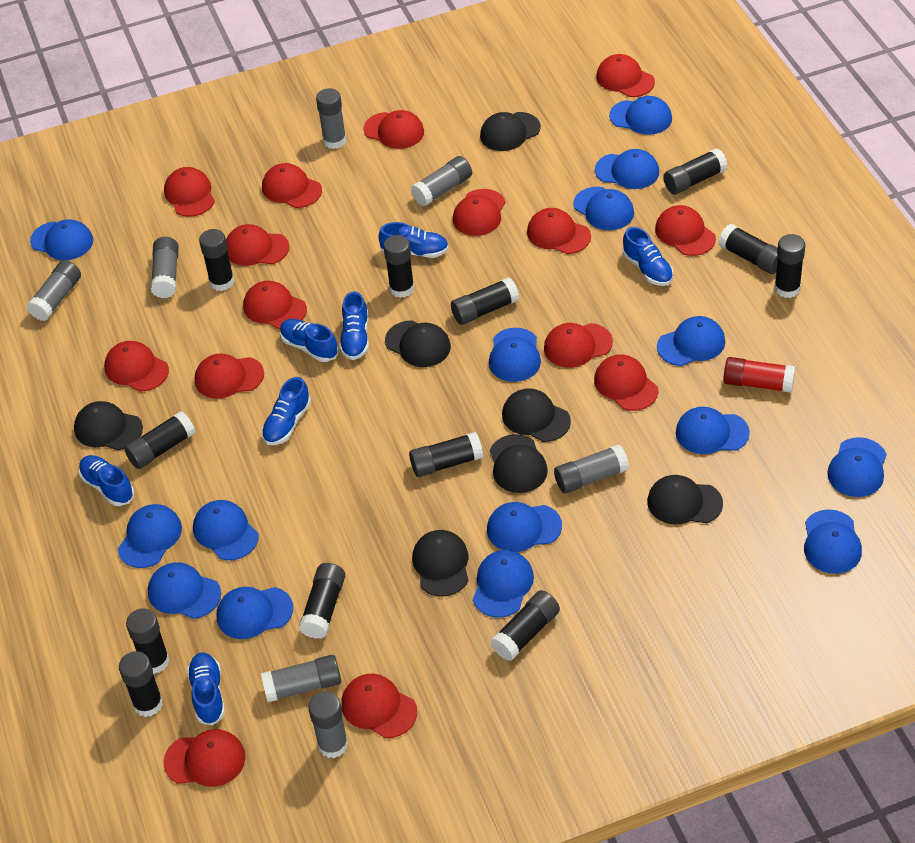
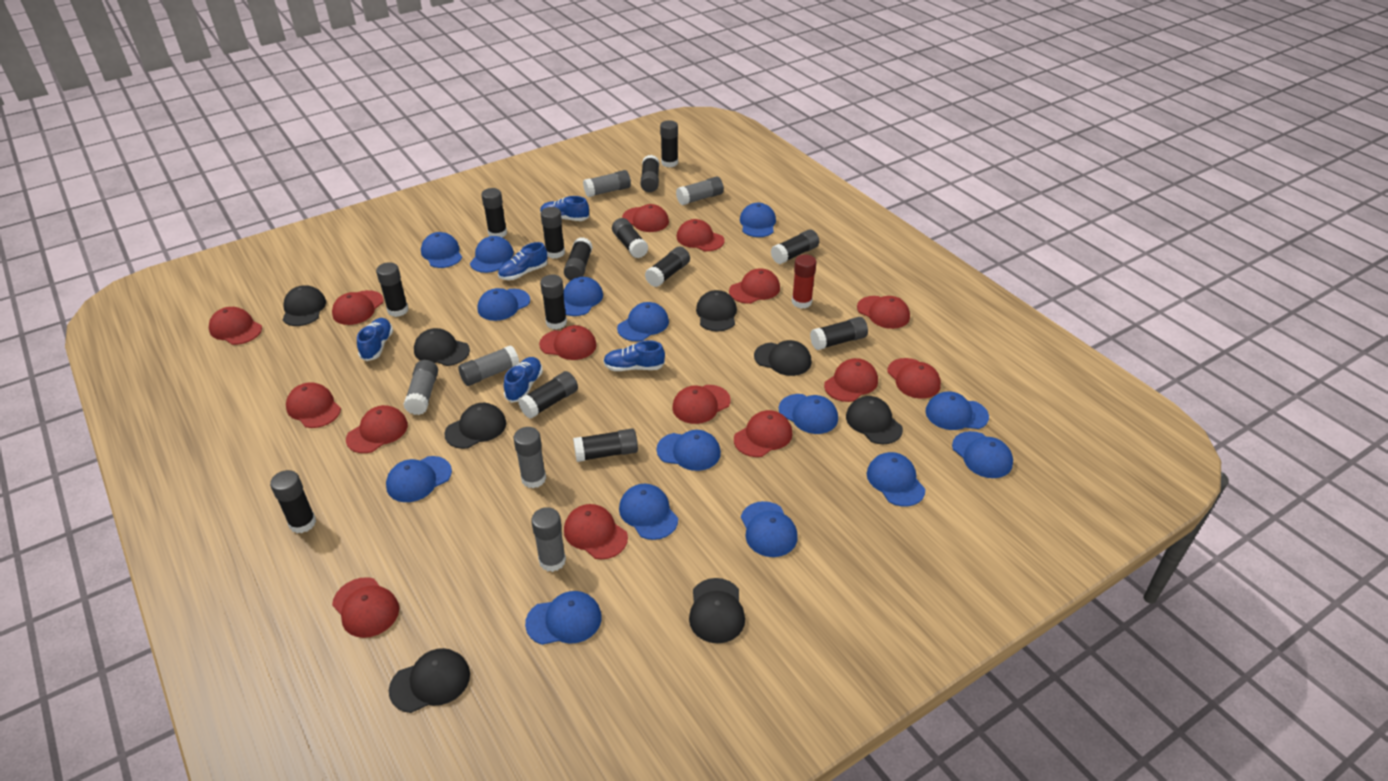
black cap: [74,401,143,450] [385,320,451,367] [412,530,469,597] [480,112,541,151] [490,434,548,493] [502,388,571,442] [647,475,723,524] = 7 -> [283,285,326,326] [389,648,470,713] [414,328,470,366] [444,403,506,449] [689,578,745,643] [696,290,737,332] [754,340,812,376] [846,396,903,444] = 8
black glue stick: [119,651,163,717] [124,411,195,469] [126,608,170,674] [199,229,234,291] [299,563,345,639] [383,235,414,298] [409,432,483,477] [451,277,519,325] [490,590,560,661] [663,148,727,194] [718,224,778,274] [775,234,805,298] = 12 -> [270,470,316,533] [376,262,409,317] [481,188,507,238] [518,371,578,418] [540,275,567,330] [541,207,565,259] [564,237,593,281] [573,428,638,462] [612,218,649,258] [640,155,659,192] [645,246,690,287] [660,120,678,167] [771,229,819,264] [810,317,868,350] = 14
blue shoe: [79,455,134,506] [187,653,225,725] [262,377,311,445] [280,319,338,362] [339,291,369,360] [378,222,449,258] [622,227,673,286] = 7 -> [357,318,393,361] [498,242,548,280] [504,357,543,403] [540,196,589,221] [603,340,665,371] = 5
grey glue stick: [26,260,81,321] [150,237,179,298] [261,655,341,703] [308,692,348,758] [316,88,346,149] [411,156,472,206] [554,444,629,493] = 7 -> [403,360,438,415] [458,345,520,386] [513,427,546,488] [531,507,566,572] [583,170,631,197] [676,177,724,205] = 6

